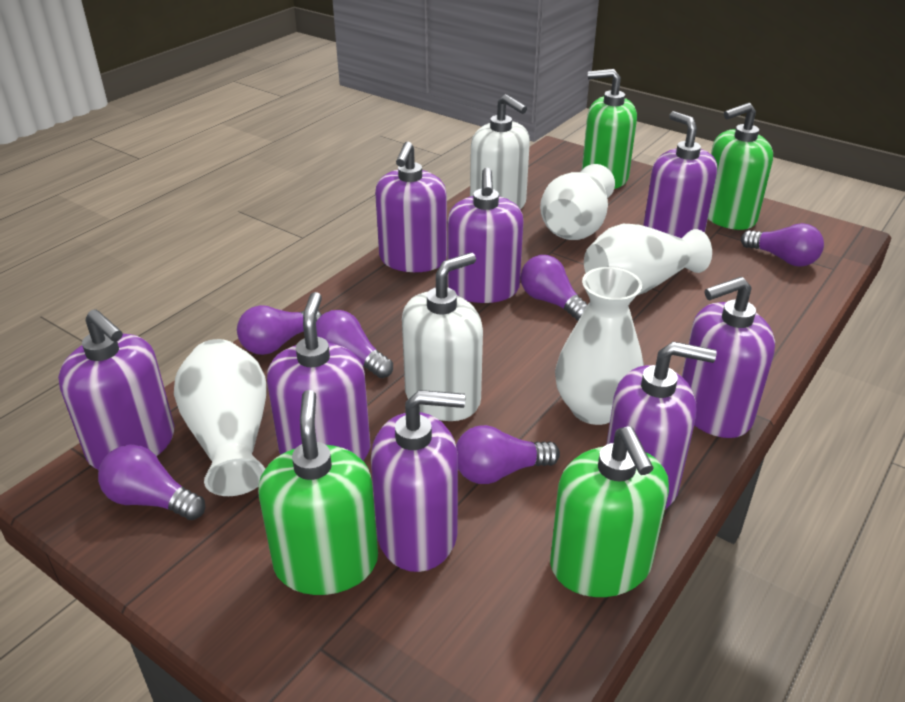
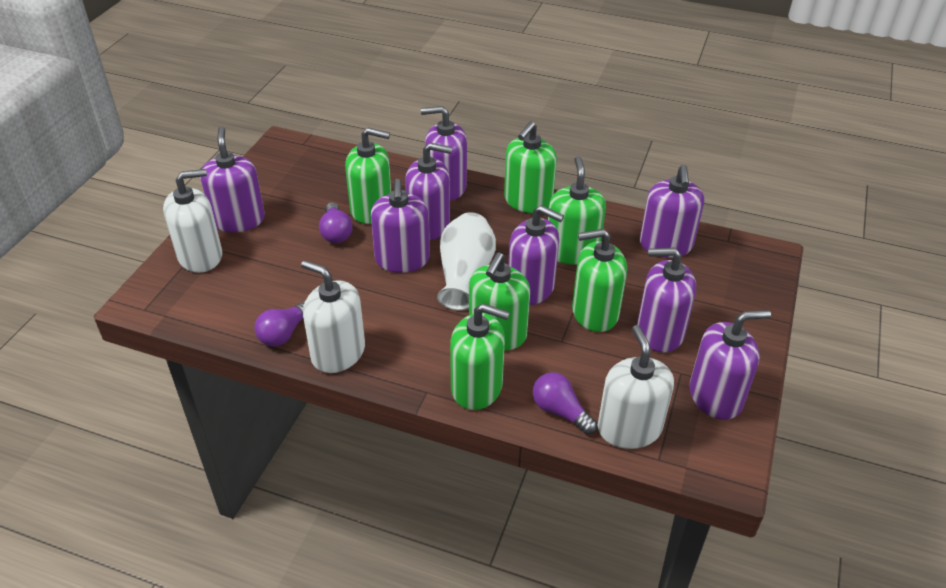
green soap dispenser: [258,390,378,595] [550,427,669,597] [582,69,637,189] [708,103,773,230] = 4 -> [345,127,391,224] [450,303,510,410] [469,252,530,351] [504,121,557,213] [548,156,606,265] [572,229,627,332] = 6
purple light bulb: [98,445,205,520] [237,305,322,355] [316,310,393,378] [456,425,560,484] [521,255,588,321] [741,223,824,267] = 6 -> [254,301,305,347] [319,202,353,243] [533,372,597,435] = 3
white soap dispenser: [402,253,483,421] [470,94,530,210] = 2 -> [163,169,222,273] [301,260,365,373] [597,325,674,449] = 3
white vase: [174,339,266,496] [540,164,615,240] [555,267,644,425] [584,224,712,295] = 4 -> [437,212,496,311] = 1

